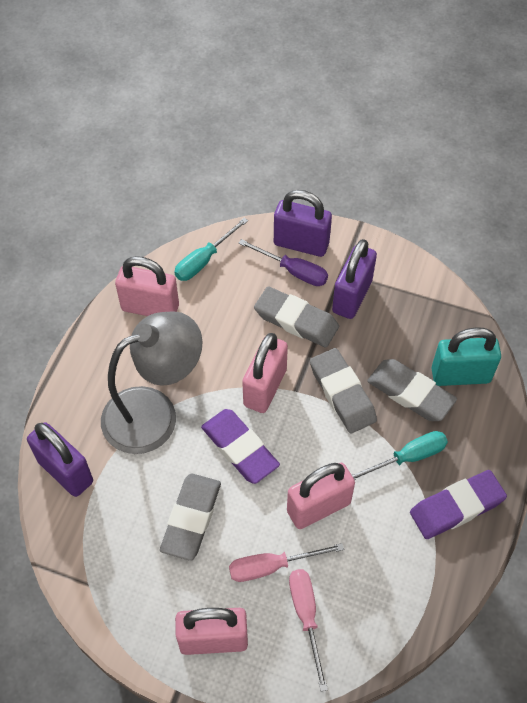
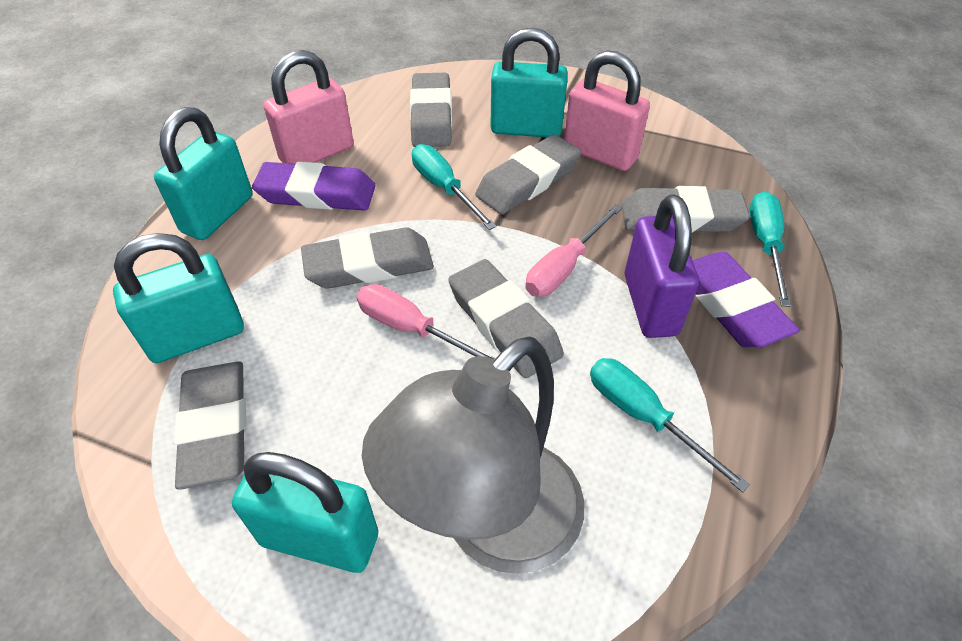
grey eraser: [160,474,221,561] [254,286,339,348] [310,348,377,433] [367,359,457,421] = 4 -> [174,361,246,490] [301,227,434,288] [410,73,452,147] [448,259,564,378] [475,134,581,214] [621,186,750,233] = 6
pink padlock: [115,256,179,316] [175,608,248,655] [242,333,288,413] [287,463,355,529] = 4 -> [264,50,354,164] [564,50,650,171] = 2
purple padlock: [27,423,93,497] [274,190,332,257] [332,239,377,319] = 3 -> [625,194,699,338] = 1
purple screwdriver: [238,239,328,286] = 1 -> none = 0
turquoise padlock: [432,327,501,386] = 1 -> [113,233,244,363] [154,107,253,240] [232,452,378,573] [491,28,568,137] = 4
turquoise screwdriver: [174,218,248,281] [351,431,448,480] = 2 -> [412,144,497,230] [590,358,750,492] [749,191,791,307] = 3

